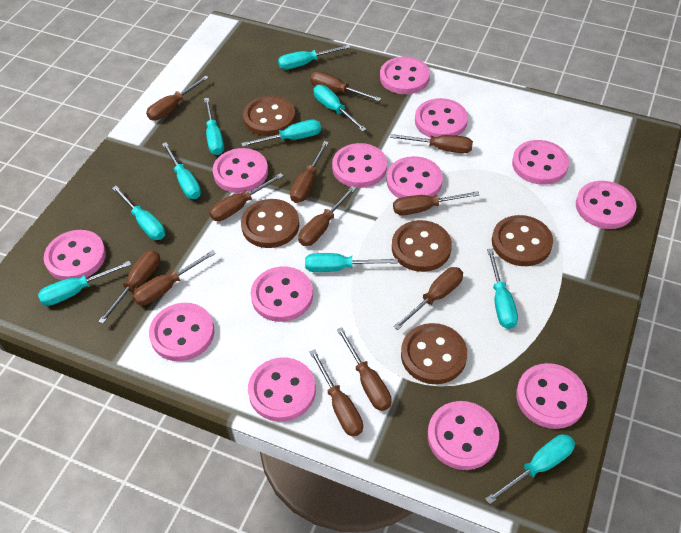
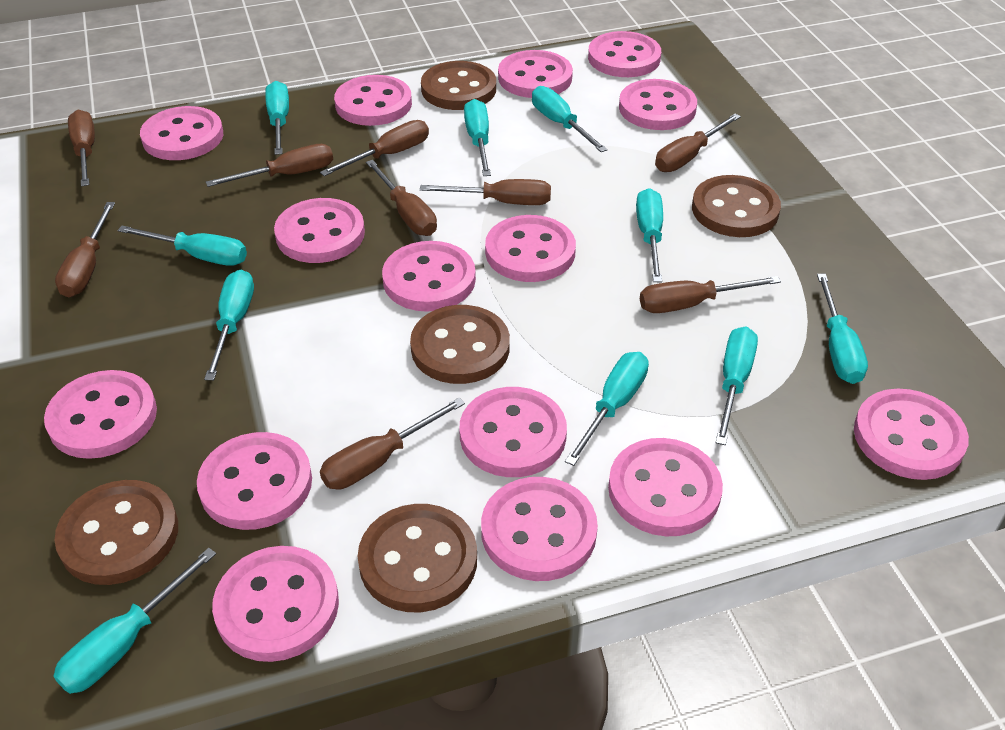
brown screwdriver: [98,250,160,324] [133,250,216,306] [146,76,209,120] [209,173,283,221] [290,141,329,203] [298,186,356,246] [309,349,363,437] [310,71,381,101] [337,327,392,411] [390,134,473,153] [393,191,479,215] [393,267,463,330] = 12 -> [55,202,115,297] [68,110,95,186] [206,144,333,187] [320,120,429,176] [320,398,465,490] [366,160,437,236] [420,179,551,205] [640,276,781,313] [655,114,741,172] = 9
pink button: [44,230,106,280] [149,303,214,361] [212,148,268,193] [248,357,316,422] [251,266,313,322] [332,143,387,188] [380,57,430,94] [387,156,443,198] [415,98,468,138] [428,401,499,470] [512,140,569,185] [516,363,588,429] [576,181,637,229] = 13 -> [44,370,157,459] [140,106,223,160] [197,432,312,530] [212,546,339,662] [274,198,365,263] [334,75,412,126] [382,241,476,312] [459,387,567,477] [481,477,598,581] [485,215,576,282] [498,50,573,98] [588,31,661,77] [608,438,723,536] [619,79,697,130] [854,388,969,480] = 15

